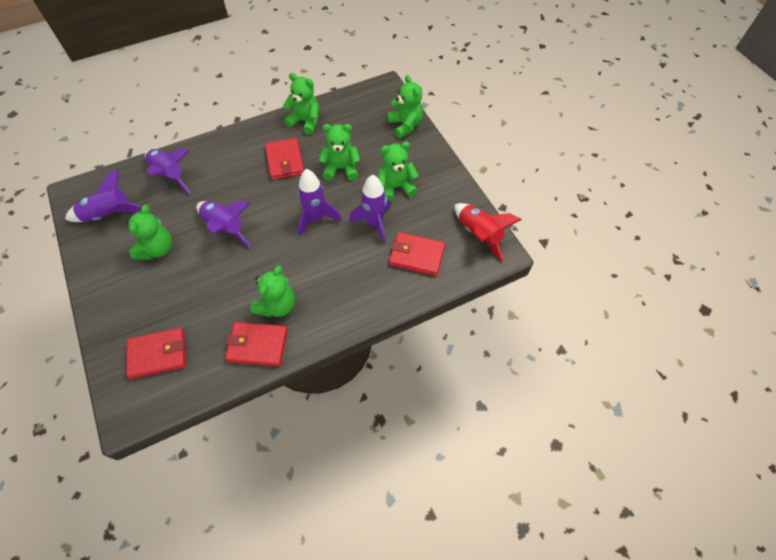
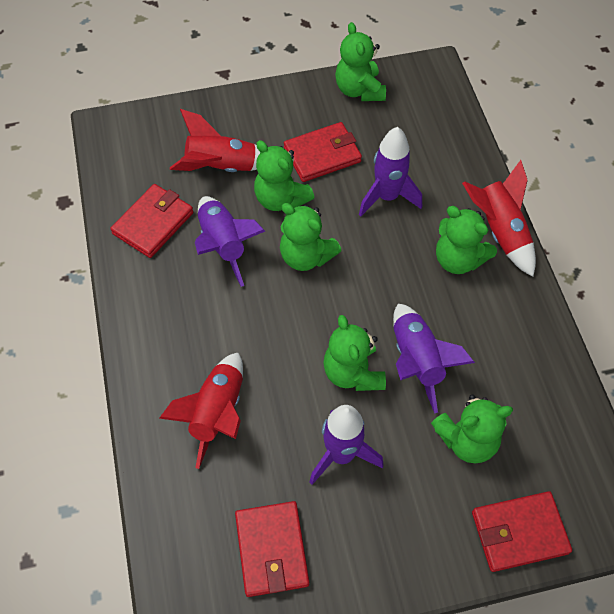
purple rocket: [65,169,142,222] [145,148,191,193] [196,200,251,247] [298,169,342,236] [349,175,391,244] = 5 -> [195,196,265,287] [309,405,384,485] [359,127,422,216] [393,304,475,413] = 4
red rocket: [455,203,522,261] = 1 -> [159,353,243,469] [170,109,261,172] [462,160,536,277] = 3

